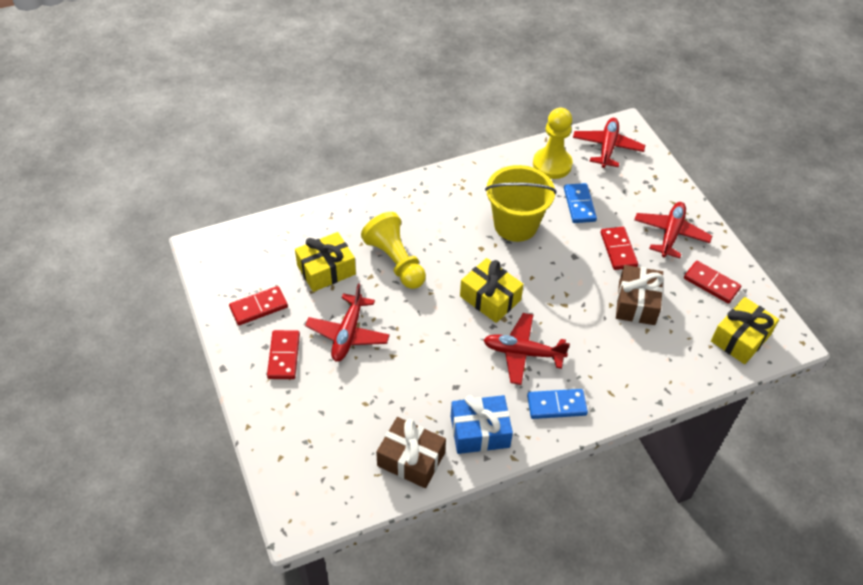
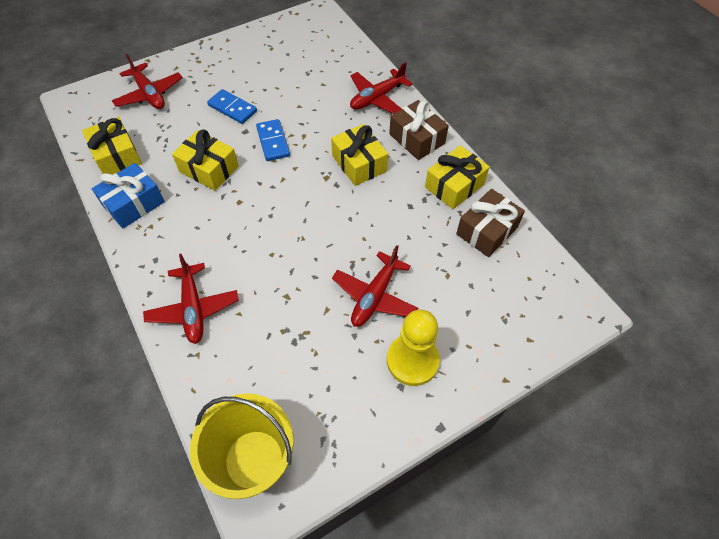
red domino: [229,286,288,325] [267,330,300,379] [601,227,638,270] [684,261,741,304] = 4 -> none = 0
yellow gift: [295,232,356,292] [460,258,524,323] [711,297,779,364] = 3 -> [82,117,142,175] [172,129,239,191] [331,124,388,186] [425,145,490,209] = 4
yellow pawn: [361,212,426,289] [533,108,573,179] = 2 -> [387,310,440,386] = 1

